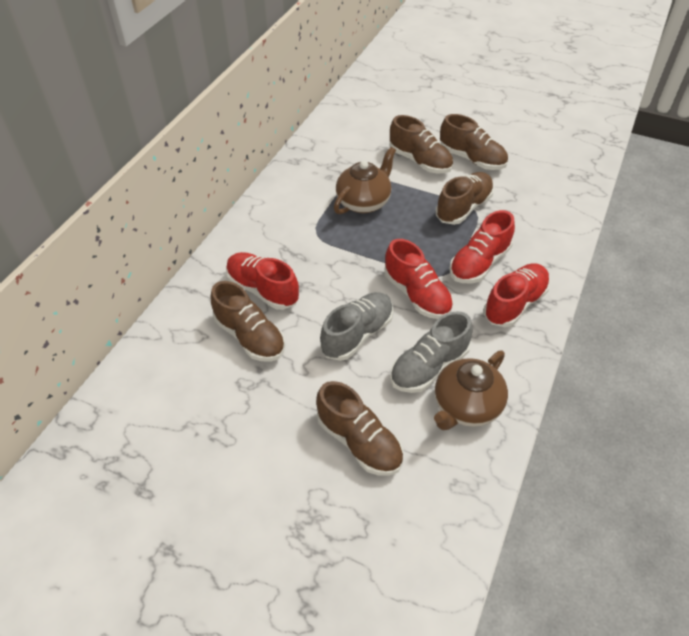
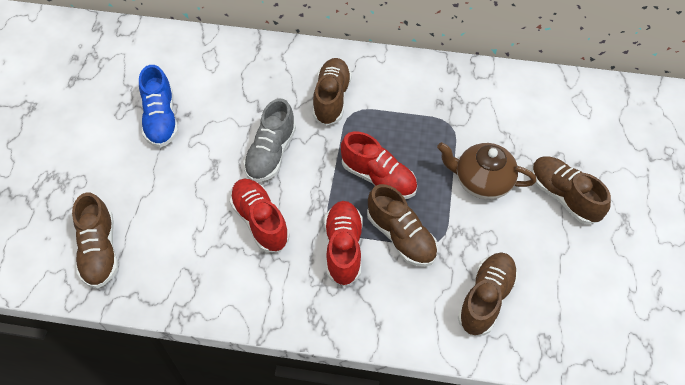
blue shoe: none = 0 -> [139,65,178,148] = 1
brown teapot: [334,147,396,214] [434,351,508,430] = 2 -> [437,142,537,200] = 1
grey shoe: [320,292,393,361] [390,311,473,393] = 2 -> [243,99,296,182] = 1
red shoe: [226,252,299,310] [384,239,453,319] [449,210,515,283] [484,263,550,327] = 4 -> [229,179,290,253] [324,201,363,286] [341,131,417,199] = 3

